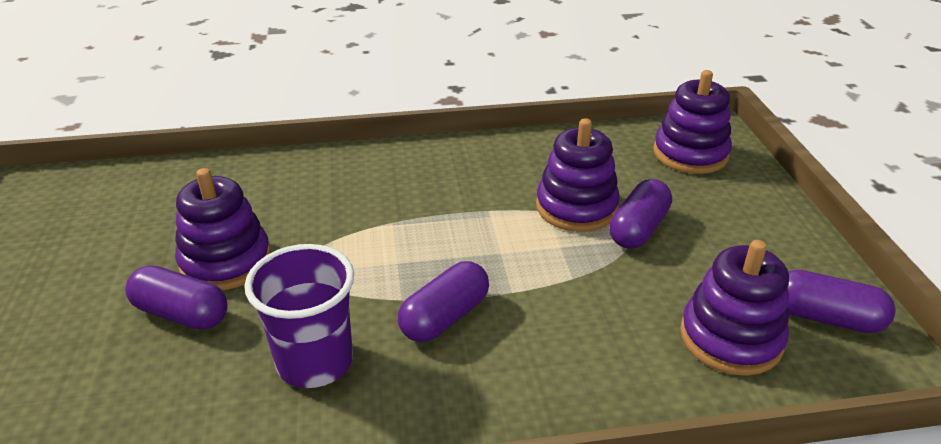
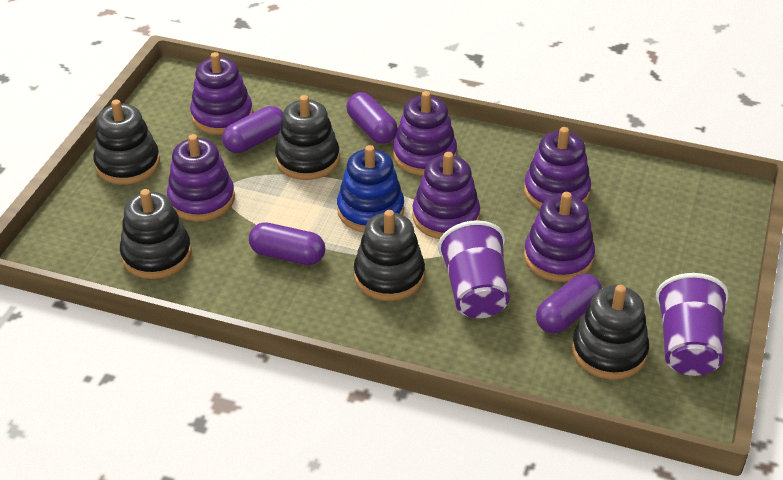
black stacking toy: none = 0 -> [93,99,160,185] [120,189,191,279] [275,95,340,180] [354,210,425,301] [572,285,649,380] = 5
blue stacking toy: none = 0 -> [337,145,404,232] = 1
purple cup: [244,244,354,388] = 1 -> [438,220,510,318] [656,273,729,376] = 2
purple stacking toy: [175,168,271,290] [536,118,620,232] [653,70,732,174] [680,240,789,376] = 4 -> [167,134,235,221] [190,52,253,135] [393,91,457,176] [412,152,480,239] [524,127,591,209] [524,192,595,282] = 6

